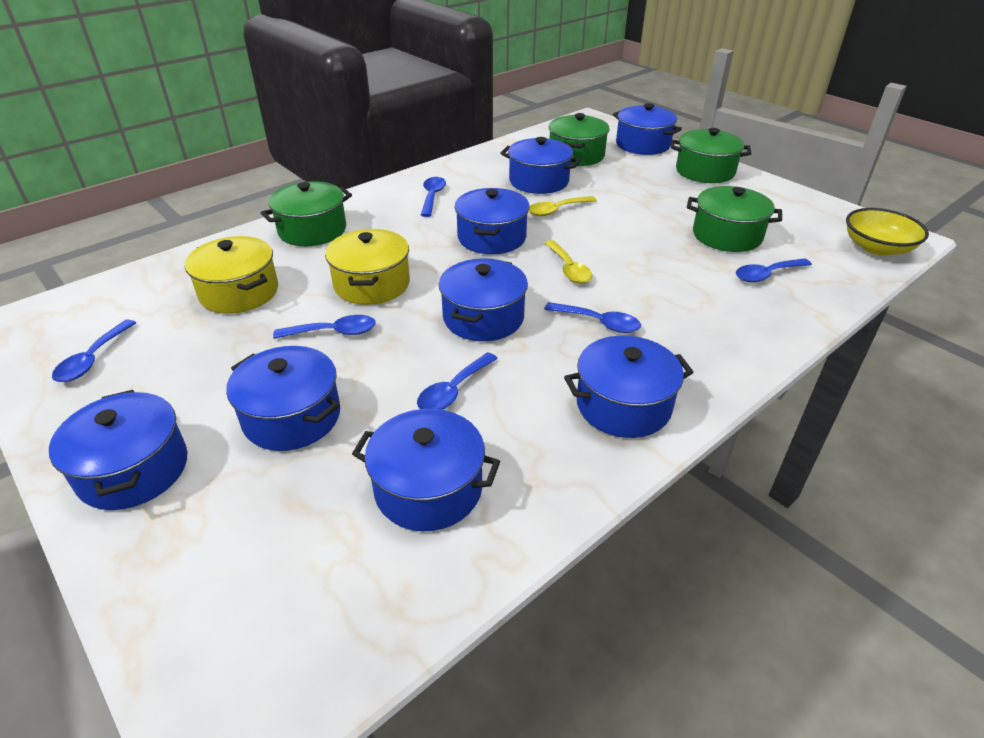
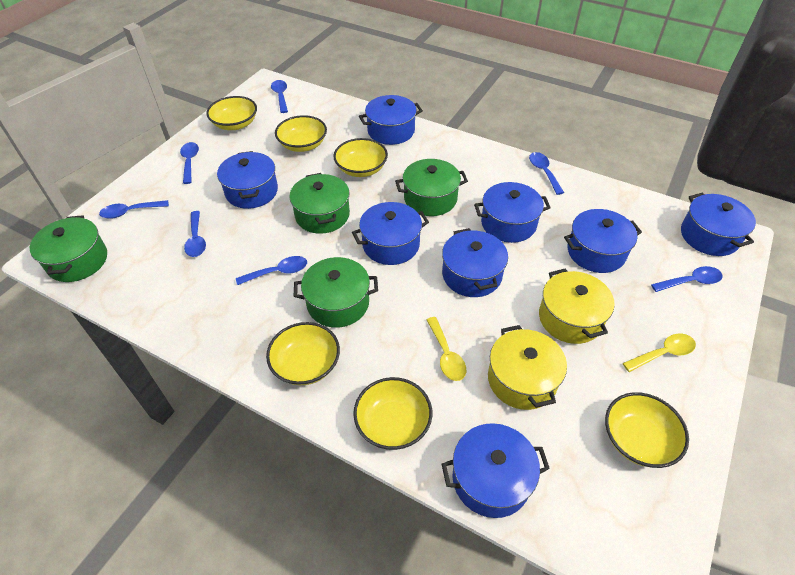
blue spoon: [52,320,136,382] [273,315,376,339] [417,352,498,410] [421,177,446,217] [544,302,641,333] [736,258,812,282] = 6 -> [99,200,169,219] [180,142,199,184] [184,211,206,257] [236,256,307,285] [271,80,288,113] [529,152,564,195] [651,266,723,292] = 7
yellow bowl: [846,208,929,256] = 1 -> [206,96,257,130] [266,322,340,385] [275,115,327,152] [333,138,388,177] [353,377,432,450] [605,392,689,468] = 6

